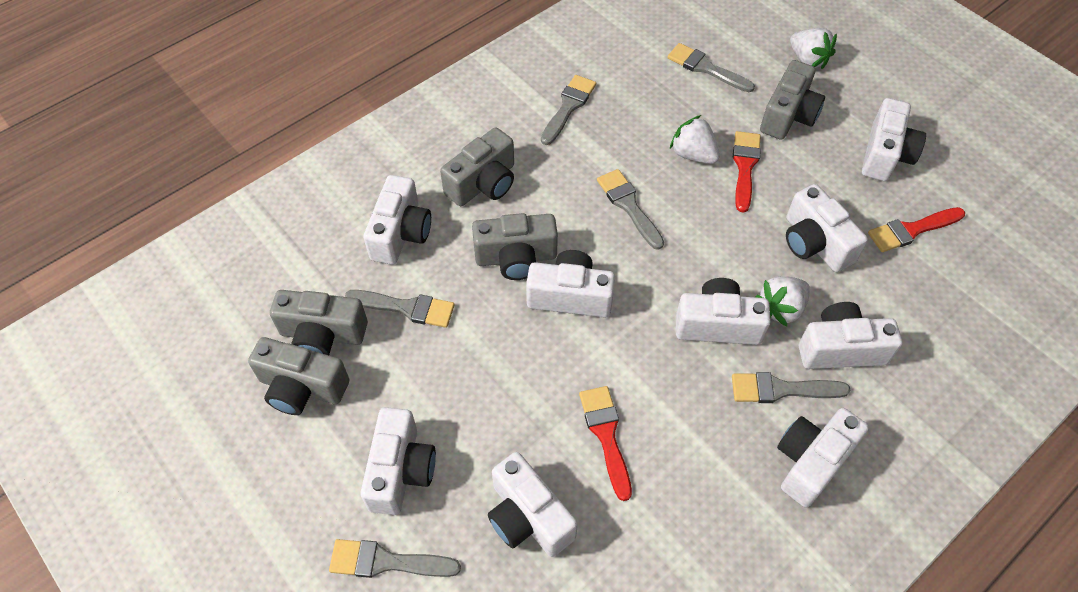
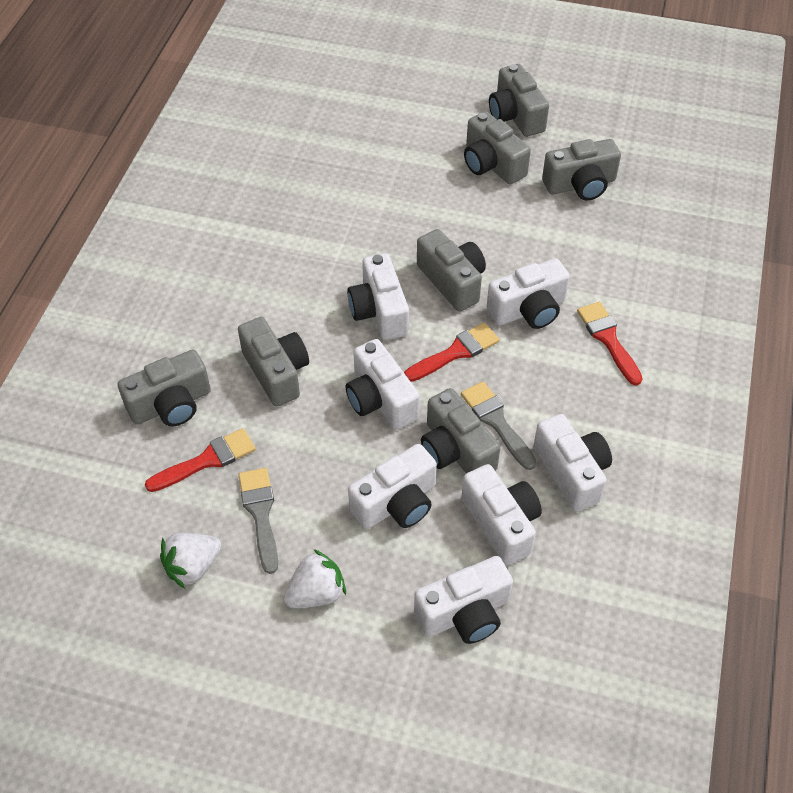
grey brush: [329,539,461,578] [345,290,455,328] [541,75,596,145] [597,169,664,250] [667,43,755,92] [732,372,851,403] = 6 -> [239,468,278,574] [461,381,536,470] = 2
grey camera: [248,337,350,415] [270,290,368,355] [440,127,514,206] [472,213,558,280] [760,60,825,140] = 5 -> [118,350,211,426] [238,317,309,407] [417,229,486,311] [421,388,500,473] [464,111,531,184] [489,64,549,137] [542,139,621,201] = 7
white camera: [360,407,436,515] [363,175,431,265] [488,452,578,557] [526,250,615,318] [676,278,771,345] [777,408,869,508] [786,184,868,272] [799,302,902,369] [862,98,926,181] = 9 -> [345,339,420,430] [347,253,409,340] [348,444,437,529] [414,556,513,644] [462,464,542,565] [487,258,570,329] [533,414,612,512] = 7
white strawberry: [670,115,720,164] [755,276,810,327] [790,28,837,69] = 3 -> [160,533,221,589] [284,549,346,608] = 2

